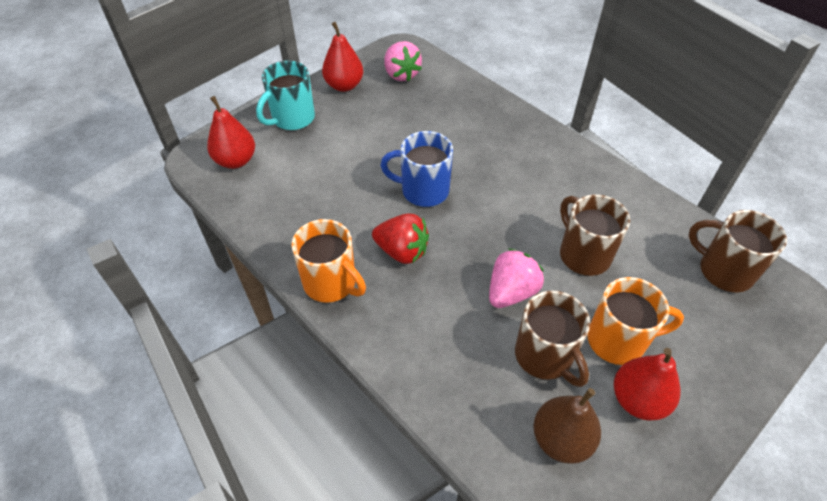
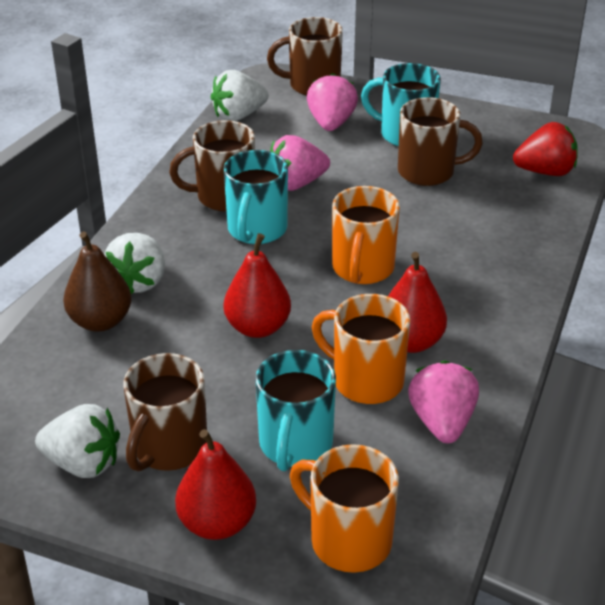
blue mug: [380,131,453,207] = 1 -> none = 0
brown mug: [515,290,590,387] [560,194,630,276] [688,210,787,292] = 3 -> [123,353,207,472] [169,120,255,212] [267,17,343,96] [398,97,483,186] = 4
orange mug: [292,219,366,303] [587,277,684,365] = 2 -> [290,444,399,573] [312,294,410,404] [332,186,400,284] = 3
pink strawberry: [384,41,422,82] [489,249,544,308] = 2 -> [270,135,330,191] [307,73,358,131] [408,361,479,443] = 3
turquoise mug: [256,61,315,130] = 1 -> [224,150,288,244] [255,350,336,471] [361,63,441,146] = 3
white strawberry: none = 0 -> [35,404,120,478] [104,233,165,294] [211,70,269,121] = 3

